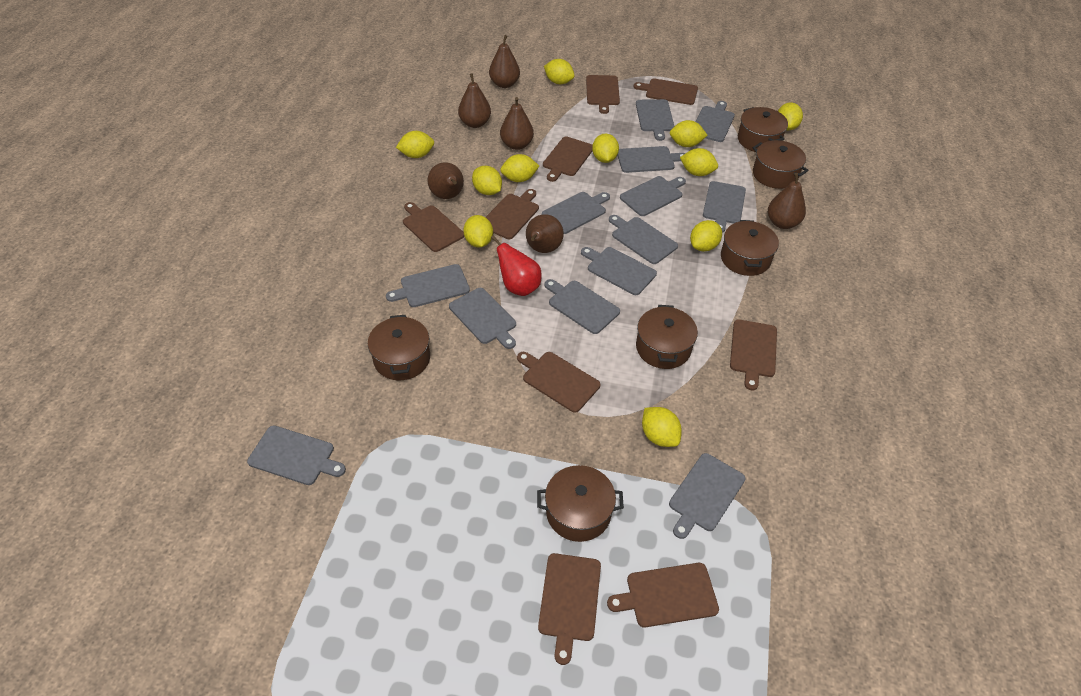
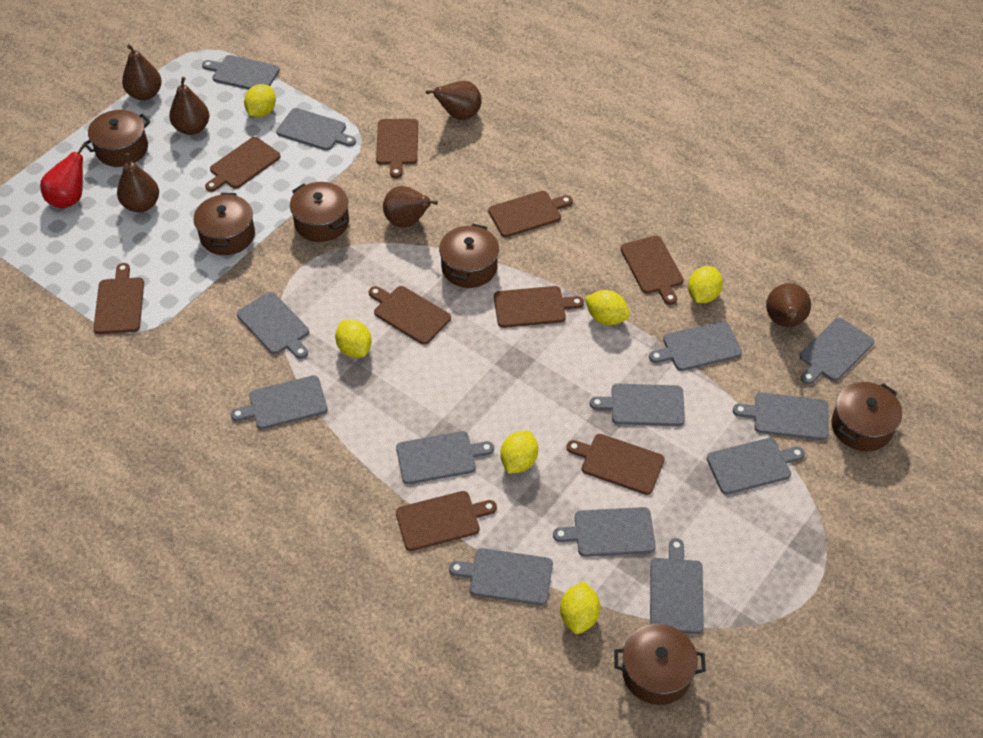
yellow lemon: [396,131,434,158] [463,215,493,248] [472,166,502,195] [500,154,539,182] [544,59,575,84] [592,134,619,163] [642,407,682,447] [670,120,708,147] [680,148,718,176] [690,220,722,252] [778,102,803,130] = 11 -> [244,84,276,117] [335,320,372,358] [500,431,538,474] [560,581,600,634] [585,290,629,325] [688,266,723,303] = 6

